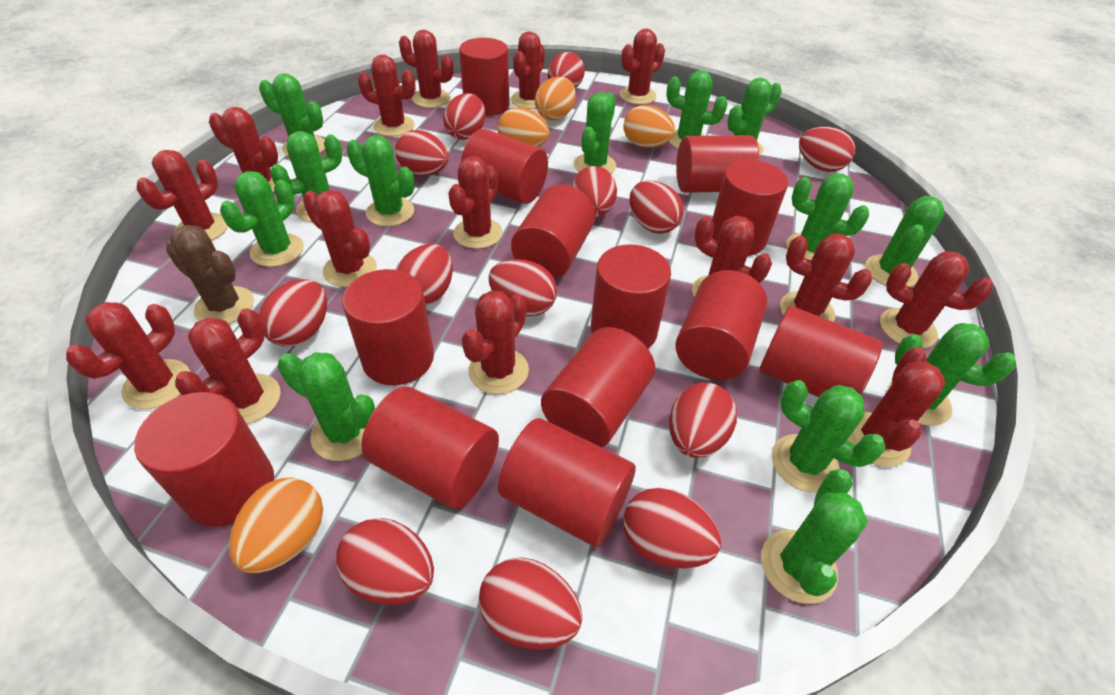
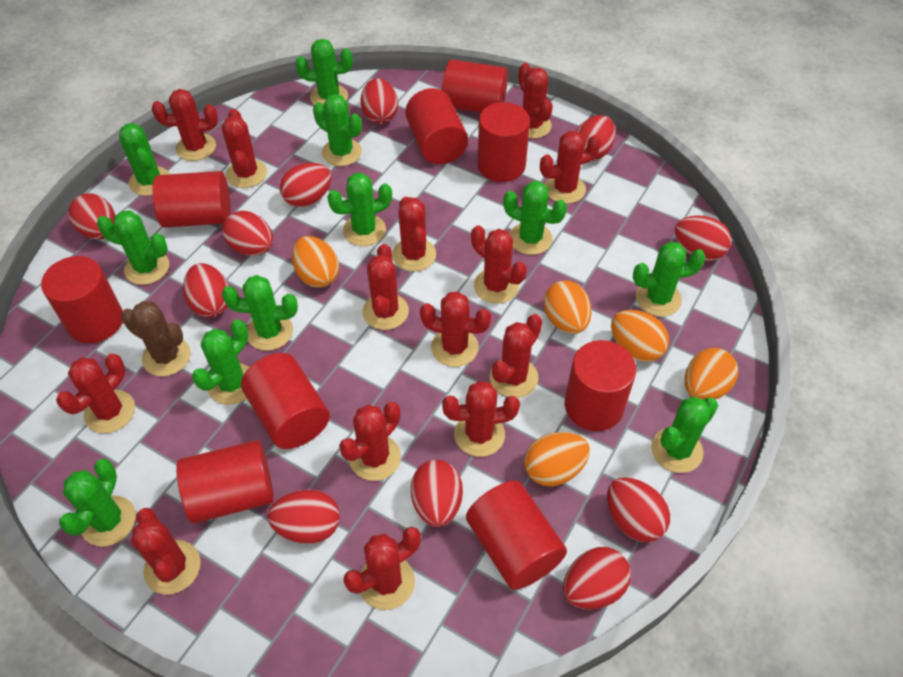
green cactus: [220,171,304,267] [259,74,325,156] [270,131,342,222] [278,352,375,461] [347,135,414,226] [574,93,616,174] [666,70,728,149] [727,78,782,156] [761,469,868,604] [772,380,885,492] [786,174,869,260] [865,196,945,287] [888,323,1015,426] = 13 -> [59,459,136,547] [97,210,169,285] [119,123,170,196] [192,320,249,405] [222,275,298,351] [296,39,353,105] [313,94,362,166] [327,173,392,246] [503,181,567,255] [633,242,706,316] [651,397,718,473] = 11
orange egg: [229,478,323,573] [498,107,549,147] [535,76,576,120] [624,105,675,148] = 4 -> [292,236,339,288] [524,432,590,487] [543,280,592,334] [611,310,669,362] [685,348,738,400] = 5
red cactus: [66,302,190,409] [137,150,228,241] [175,308,281,424] [209,107,278,192] [303,190,377,287] [358,55,416,136] [399,30,453,108] [448,156,503,249] [462,290,529,394] [511,32,545,109] [620,29,665,105] [692,216,772,297] [780,233,872,322] [847,347,946,467] [880,251,993,348] = 15 -> [56,354,135,433] [131,508,201,595] [152,89,218,161] [222,109,267,188] [339,402,401,481] [344,527,421,610] [363,244,409,330] [392,197,436,271] [420,292,491,367] [442,381,520,457] [471,225,527,304] [490,314,542,398] [519,63,553,139] [540,131,601,204] = 14
red cylinder: [134,392,274,527] [342,269,434,385] [361,386,499,509] [459,38,510,116] [461,129,548,204] [498,418,636,547] [511,184,595,279] [541,327,655,447] [591,244,671,349] [675,270,767,380] [676,135,759,193] [712,160,788,256] [759,306,882,397] = 13 -> [41,256,123,343] [152,171,231,228] [176,440,274,524] [241,353,330,449] [405,88,468,164] [442,59,508,113] [466,481,567,590] [477,102,530,182] [565,340,636,431] = 9
red egg: [259,280,327,347] [336,518,434,605] [395,130,449,175] [396,244,453,306] [443,93,485,140] [479,557,582,649] [489,259,557,316] [548,52,585,88] [572,166,617,217] [623,488,721,569] [630,181,684,234] [669,382,737,458] [799,127,855,172] = 13 -> [68,193,115,239] [183,263,229,317] [222,211,273,256] [268,490,340,544] [280,163,331,207] [360,78,398,124] [411,460,463,527] [563,547,631,609] [576,115,616,161] [607,477,670,542] [675,215,731,261] = 11

